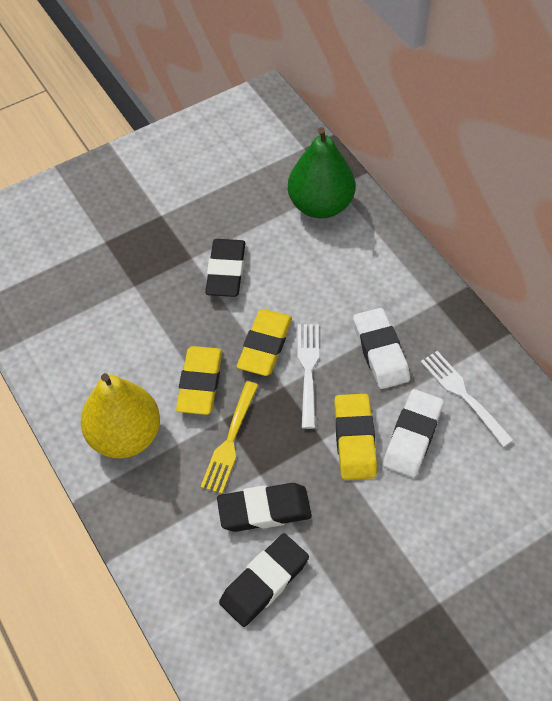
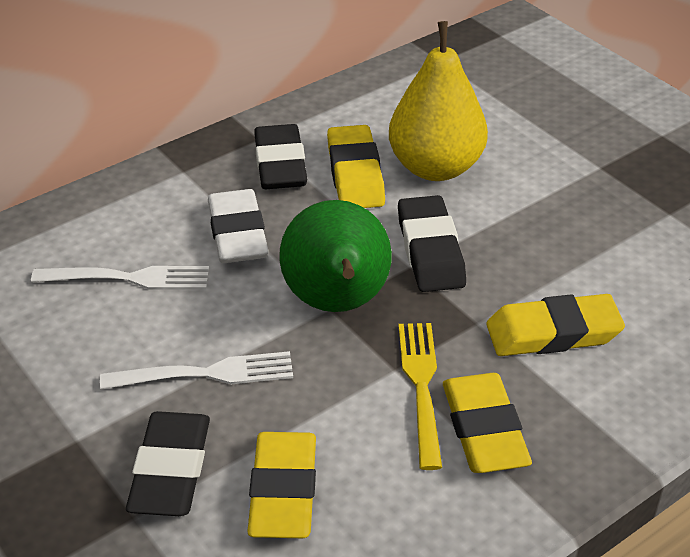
white eraser: [353,308,410,389] [383,389,444,478] = 2 -> [208,189,269,263] = 1
yellow eraser: [176,346,222,415] [237,309,292,376] [334,394,377,480] = 3 -> [247,432,316,538] [327,125,385,208] [443,373,532,473] [486,294,625,356] = 4

